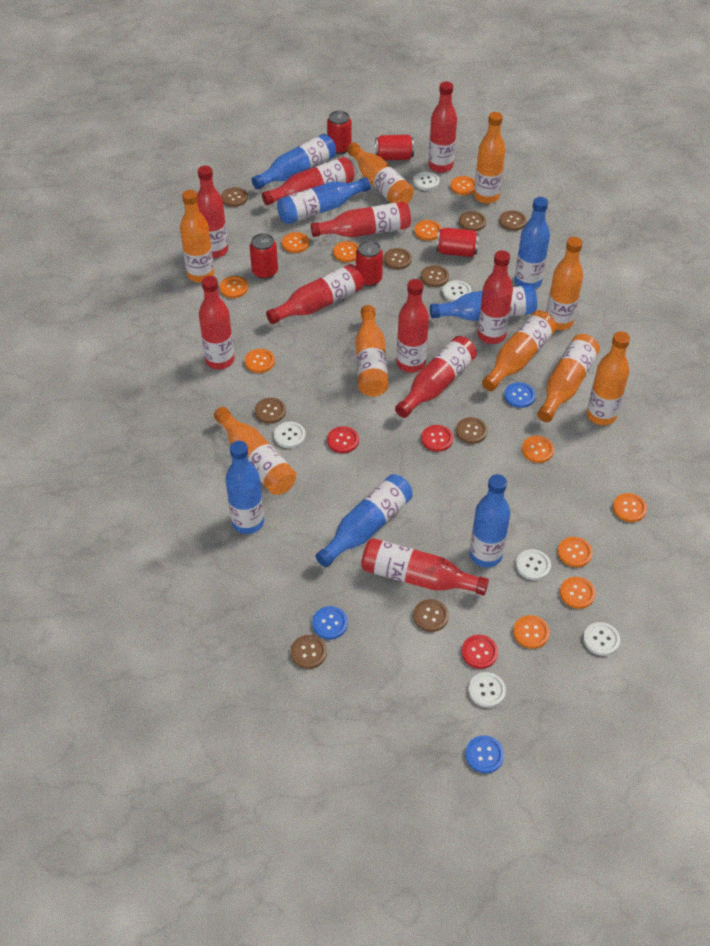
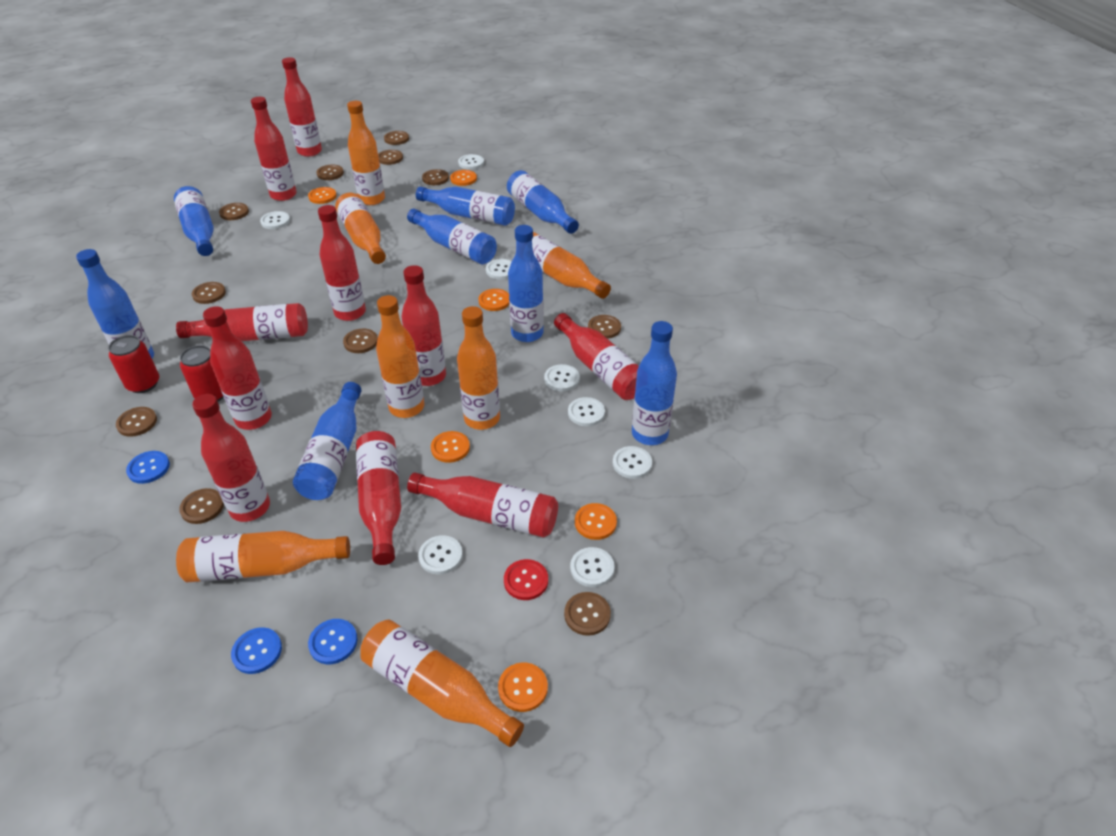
blue bottle: [225,441,264,534] [252,134,336,189] [277,177,371,224] [316,474,413,567] [430,286,537,321] [470,474,510,567] [515,197,550,289] = 7 -> [76,249,154,358] [174,186,214,256] [293,382,361,500] [407,208,497,264] [416,187,515,226] [507,170,579,234] [508,225,544,342] [632,321,677,445] = 8
brown button: [221,187,248,207] [255,398,286,424] [291,635,327,669] [384,248,412,269] [413,599,449,632] [421,265,449,287] [456,417,488,444] [459,211,486,231] [499,210,527,231] = 9 -> [116,407,157,437] [179,488,224,524] [192,282,226,304] [219,203,249,220] [316,165,344,180] [343,329,378,353] [378,150,403,165] [384,131,409,145] [422,169,449,185] [564,592,611,636] [588,315,621,339] = 11
orange bottle: [180,190,214,283] [214,407,296,495] [347,142,414,204] [356,305,388,397] [474,112,505,204] [482,310,557,391] [537,334,600,422] [546,237,583,330] [587,331,630,425] = 9 -> [176,531,350,582] [335,193,386,264] [347,101,385,205] [360,620,524,747] [376,295,424,418] [457,306,500,430] [532,232,611,299] = 7
orange button: [220,276,248,298] [245,349,275,373] [282,232,309,253] [333,241,359,262] [414,220,442,241] [451,176,475,195] [513,615,550,649] [522,436,554,463] [558,537,593,567] [560,577,596,609] [613,493,647,522] = 11 -> [308,187,336,204] [431,431,470,463] [450,170,477,186] [479,289,509,311] [498,662,548,712] [575,503,617,540] = 6
red button: [327,426,359,453] [421,425,453,452] [462,635,498,669] = 3 -> [504,559,548,600] = 1
red can: [250,233,278,279] [327,111,351,154] [356,240,383,287] [375,135,414,160] [436,228,479,257] = 5 -> [108,335,159,393] [180,345,224,402] = 2
white button: [274,422,306,448] [413,171,440,190] [443,280,471,302] [468,672,506,708] [516,549,551,580] [583,622,620,656] = 6 -> [260,211,290,229] [418,535,463,575] [458,154,484,170] [486,259,512,280] [544,364,580,391] [568,397,605,426] [570,547,615,587] [613,446,652,479] = 8

